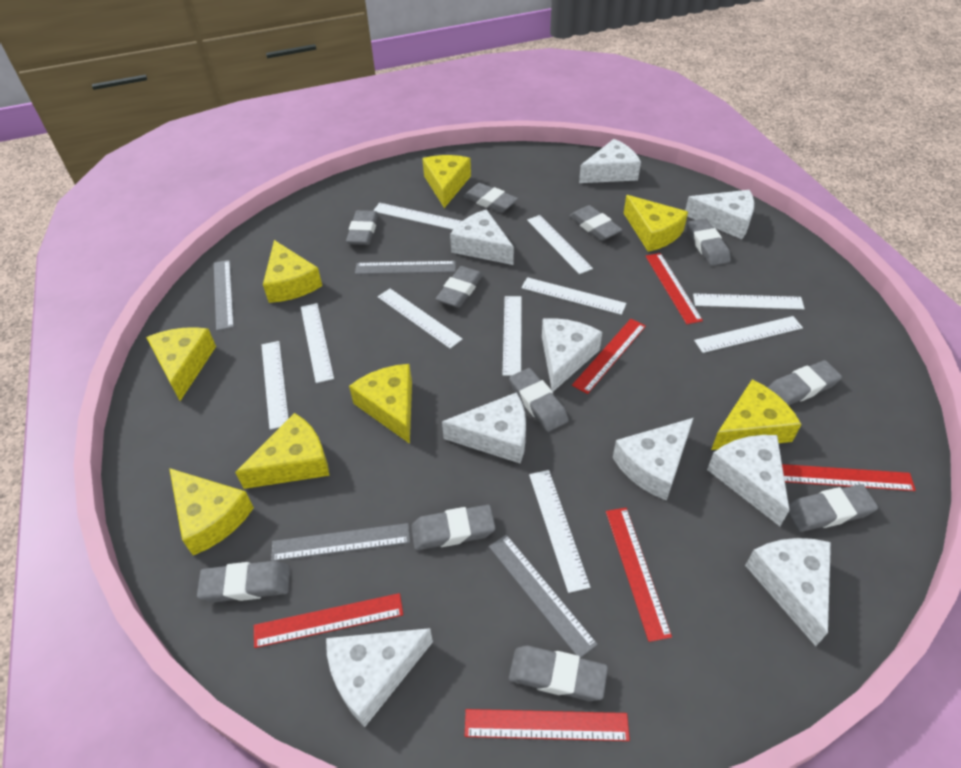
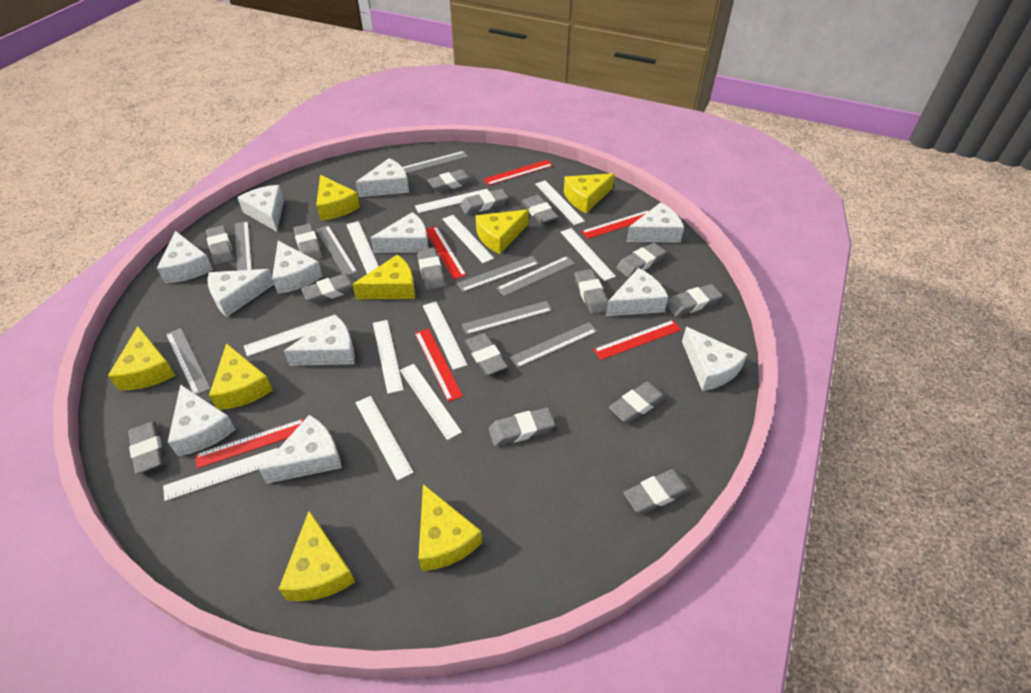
grey eraser: [197,561,290,602] [346,210,378,245] [411,505,496,550] [436,266,483,308] [463,183,518,213] [509,368,569,432] [509,646,608,701] [570,205,622,241] [687,218,731,266] [768,360,842,406] [788,484,878,532] = 11 -> [128,421,164,474] [206,225,234,265] [293,223,322,260] [301,273,356,304] [417,247,445,290] [427,169,474,192] [460,189,508,214] [465,333,508,375] [488,408,555,446] [522,195,558,224] [574,269,608,314] [609,381,666,423] [616,243,666,278] [623,469,692,514] [666,284,722,317] = 15
grey ruler: [214,260,234,331] [271,523,410,561] [355,261,456,274] [489,535,598,658] = 4 -> [166,328,211,395] [235,221,252,271] [316,225,357,275] [403,151,468,174] [457,256,539,292] [462,301,552,335] [497,256,575,296] [509,322,598,368] = 8
white cheese: [326,628,433,727] [442,392,526,463] [450,209,514,265] [542,318,602,392] [579,139,641,183] [613,418,693,501] [685,190,754,239] [707,435,789,526] [745,538,831,646] = 9 -> [157,231,213,283] [168,384,236,456] [208,269,274,317] [237,185,284,231] [259,415,342,484] [272,241,323,294] [284,315,355,366] [356,158,409,197] [370,212,428,253] [606,268,668,316] [626,202,684,243] [682,327,747,391] = 12
white ruler: [262,341,289,430] [301,303,334,383] [373,203,462,230] [378,289,462,348] [502,296,522,376] [521,277,626,315] [527,215,593,274] [529,470,590,593] [693,294,805,309] [694,316,803,353] = 10 -> [163,448,278,501] [244,314,336,356] [346,221,379,274] [355,396,413,481] [373,320,404,394] [400,364,462,440] [415,189,488,213] [423,302,467,370] [442,215,494,263] [535,180,585,225] [561,228,616,281] = 11

